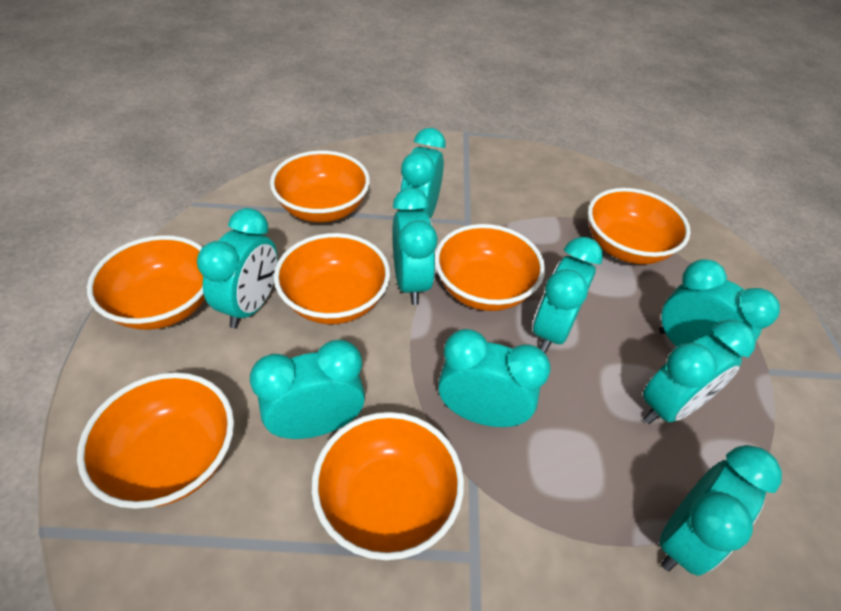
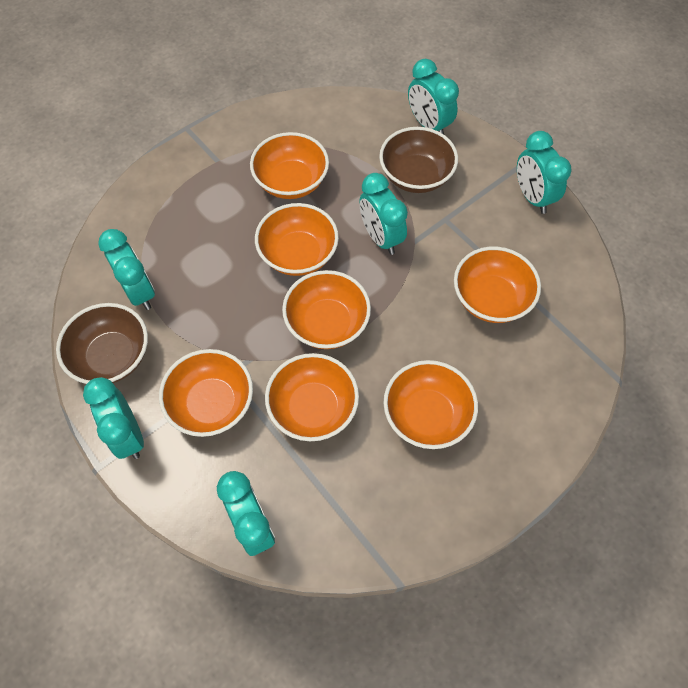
brown bowl: none = 0 -> [56,303,148,384] [379,127,458,193] = 2
turquoise clock: [197,208,278,328] [250,340,365,439] [392,188,438,305] [399,128,446,219] [438,329,550,427] [533,237,603,353] [643,320,756,424] [659,259,780,358] [659,445,782,576] = 9 -> [83,377,144,459] [98,229,155,310] [217,471,275,556] [359,173,408,255] [408,59,459,134] [517,131,572,214] = 6

